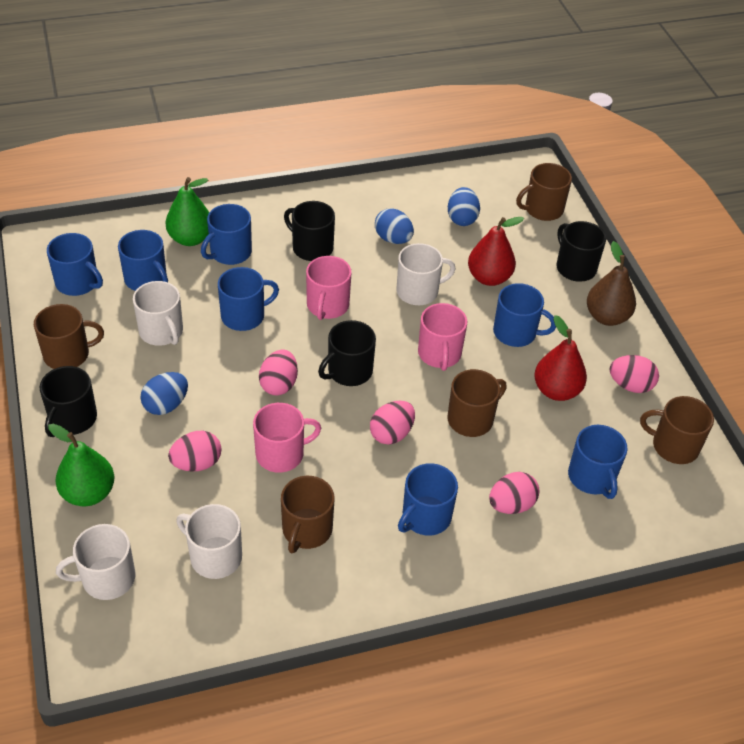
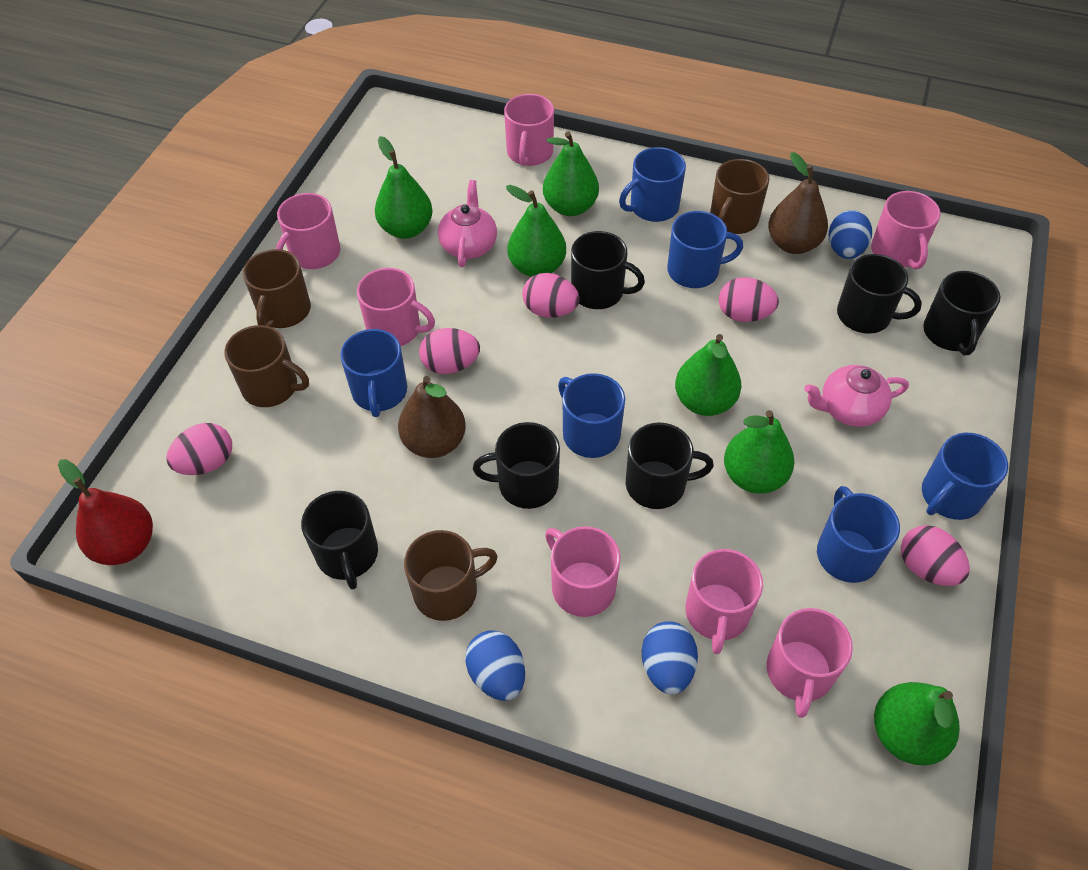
black mug: [40,366,97,437] [284,201,335,261] [318,320,376,386] [556,221,606,282] = 4 -> [301,491,378,590] [473,422,560,509] [571,231,645,309] [626,422,714,509] [837,254,922,334] [923,271,1000,355] = 6
blue mug: [47,233,103,296] [118,230,168,291] [201,204,252,265] [218,267,279,331] [398,463,458,536] [493,283,556,347] [568,425,627,499] = 7 -> [340,329,407,417] [558,373,625,458] [619,147,686,222] [667,211,743,288] [817,486,900,583] [922,433,1008,520] = 6
brown mug: [34,304,104,369] [281,476,335,553] [447,369,507,437] [516,163,572,221] [640,396,714,464] = 5 -> [224,325,309,407] [243,249,311,328] [404,530,498,621] [710,159,769,234] = 4
brown pear: [587,241,636,326] = 1 -> [398,376,466,458] [768,152,828,254] = 2
green pear: [48,424,114,506] [165,177,209,246] = 2 -> [375,136,433,239] [506,185,566,277] [543,131,599,216] [675,334,741,416] [724,410,794,494] [874,682,960,765] = 6
pink mug: [253,403,321,473] [306,256,352,320] [418,303,467,371] = 3 -> [276,193,340,269] [357,268,435,346] [504,94,554,166] [545,526,621,617] [685,549,763,654] [767,608,853,718] [871,191,941,270] = 7
pink teapot: none = 0 -> [438,180,497,267] [804,365,909,427] = 2
red pear: [468,217,524,286] [534,315,587,401] = 2 -> [58,459,153,565] = 1
white mug: [56,524,135,600] [133,281,183,346] [176,504,242,579] [396,243,456,305] = 4 -> none = 0

